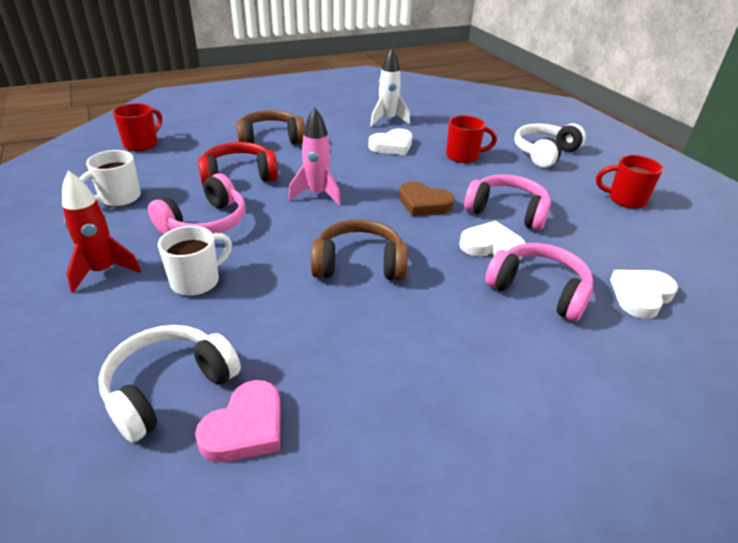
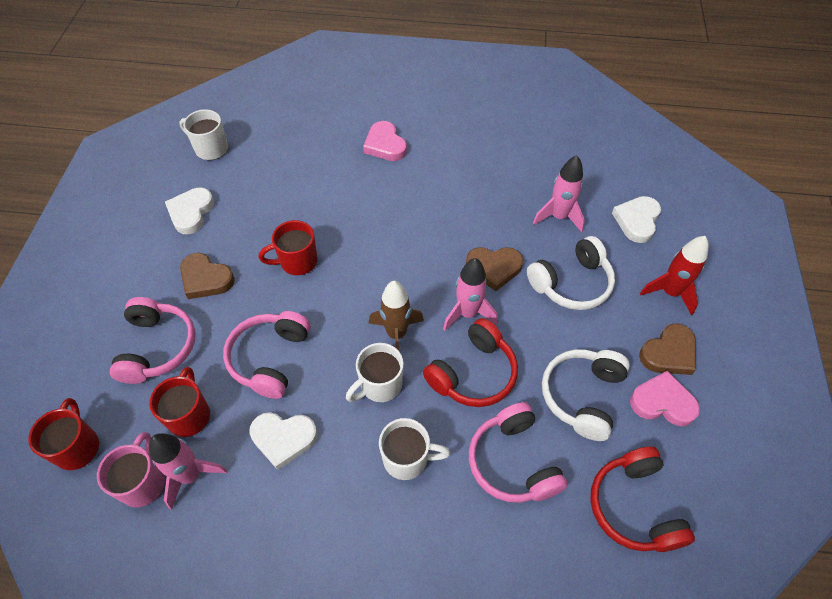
brown headphones: [236,110,305,145] [311,219,408,281] = 2 -> none = 0
brown heart: [399,181,455,216] = 1 -> [180,253,235,299] [466,247,523,291] [639,324,696,375] = 3
brown rocket: none = 0 -> [369,281,424,351] = 1
pink heart: [195,380,281,462] = 1 -> [363,121,407,161] [630,371,700,426] = 2
pink mug: none = 0 -> [97,432,165,507] = 1
pink rocket: [288,107,341,205] = 1 -> [149,433,227,510] [443,258,498,331] [533,155,585,232] = 3
red headphones: [198,142,278,186] = 1 -> [423,318,518,407] [590,447,695,552] = 2
white mug: [80,150,141,207] [158,226,232,296] = 2 -> [179,109,228,160] [346,343,404,402] [379,418,450,480] = 3
white rocket: [370,48,410,127] = 1 -> none = 0

